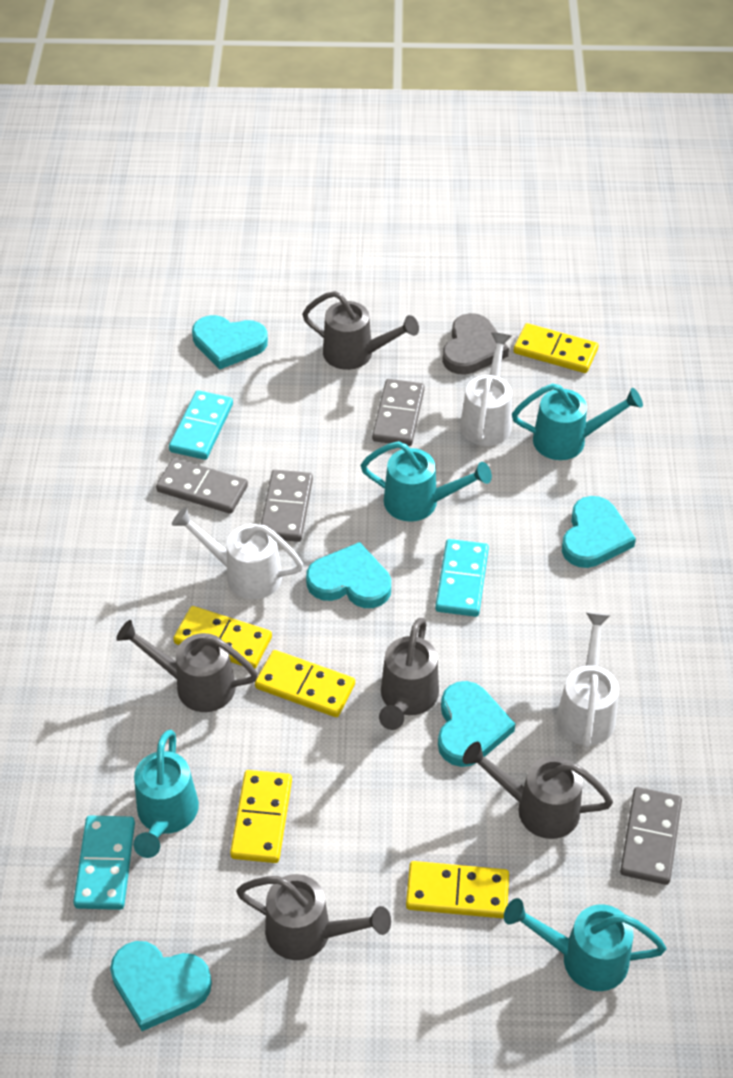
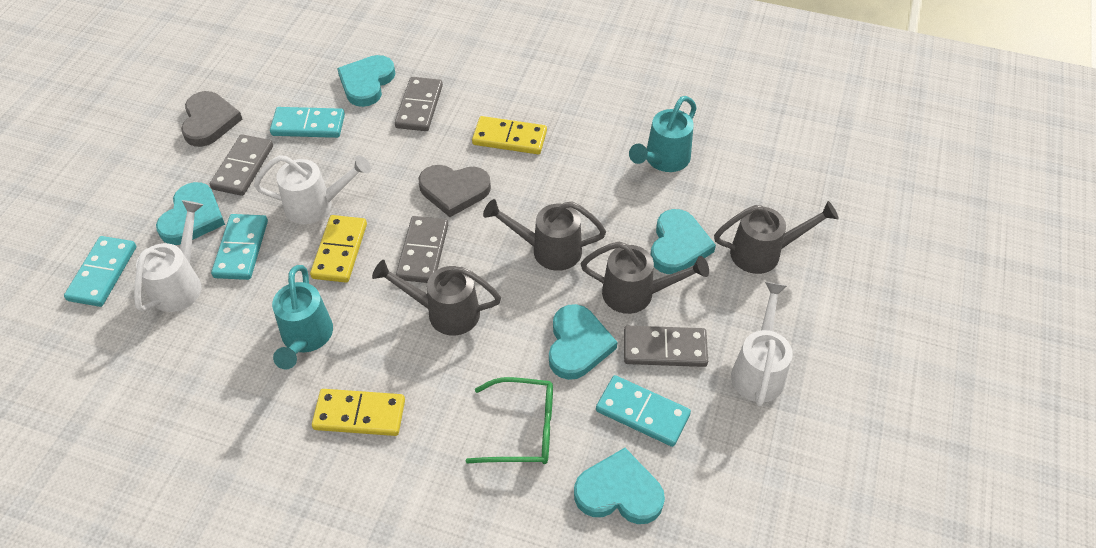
green glasses: none = 0 -> [466,377,553,464] = 1
grey heart: [442,313,509,375] = 1 -> [181,91,242,147] [418,165,491,217] = 2
grey watering can: [116,620,258,712] [236,874,391,960] [302,291,419,370] [379,618,439,730] [463,742,613,839] = 5 -> [372,260,501,336] [483,199,606,271] [581,241,709,314] [714,201,839,274] = 4
turquoise domino: [73,816,135,910] [169,390,233,460] [435,539,489,617] = 3 -> [64,236,136,307] [211,214,268,280] [270,107,345,138] [596,375,691,447] = 4
turquoise watering can: [133,730,199,858] [361,441,492,522] [504,898,666,991] [512,383,643,460] = 4 -> [272,265,333,369] [629,96,697,172] = 2
yellow domino: [173,606,272,669] [230,770,292,863] [255,650,355,717] [406,861,509,918] [513,323,598,373] = 5 -> [310,215,367,283] [312,389,405,436] [472,116,547,154] = 3

